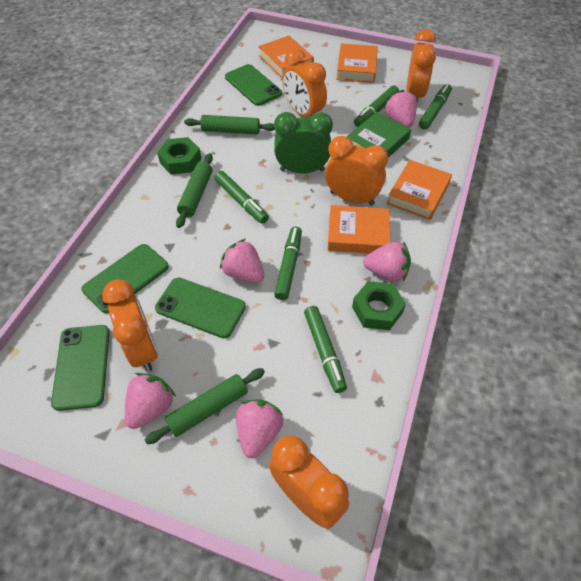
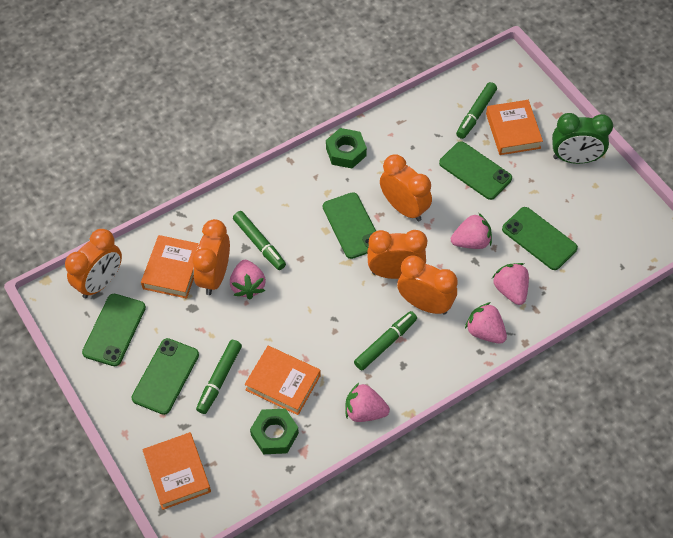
green book: [347,112,411,158] = 1 -> none = 0
green marker: [214,171,269,224] [274,227,302,300] [304,306,347,393] [354,85,399,127] [419,83,452,130] = 5 -> [196,340,242,414] [233,211,286,270] [354,311,417,371] [456,82,497,139] = 4
green phone: [51,325,110,411] [82,244,169,313] [155,277,246,338] [225,64,282,106] = 4 -> [82,294,146,366] [132,338,199,415] [323,192,376,259] [439,141,512,200] [502,207,578,270] = 5
green rolling pin: [145,368,265,444] [176,153,213,228] [184,115,275,135] = 3 -> none = 0

